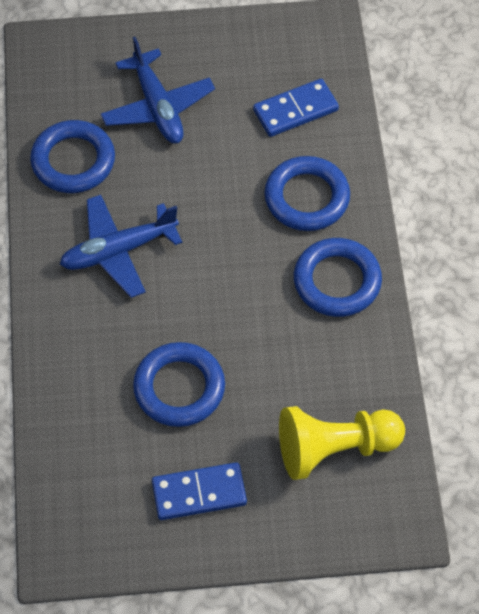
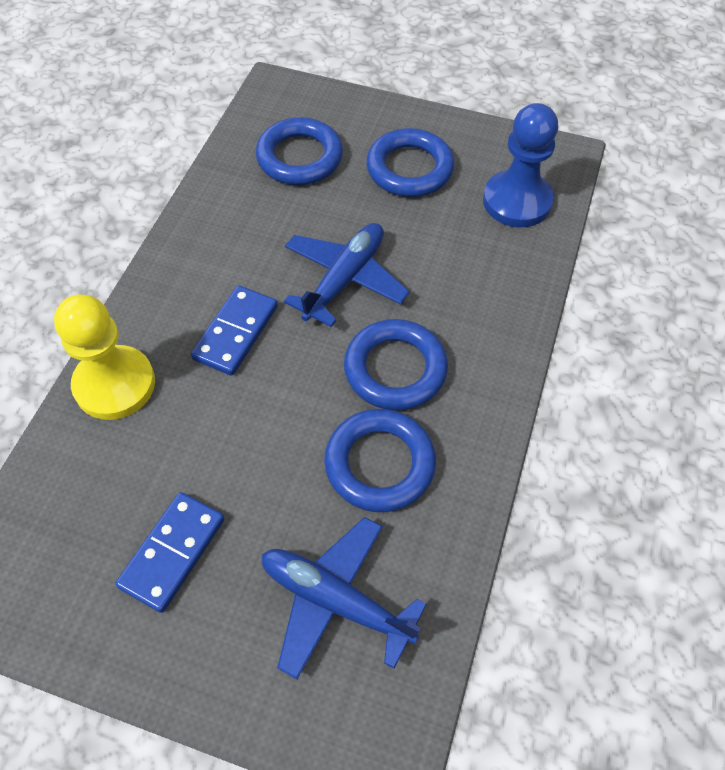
blue pawn: none = 0 -> [483,103,558,227] = 1

